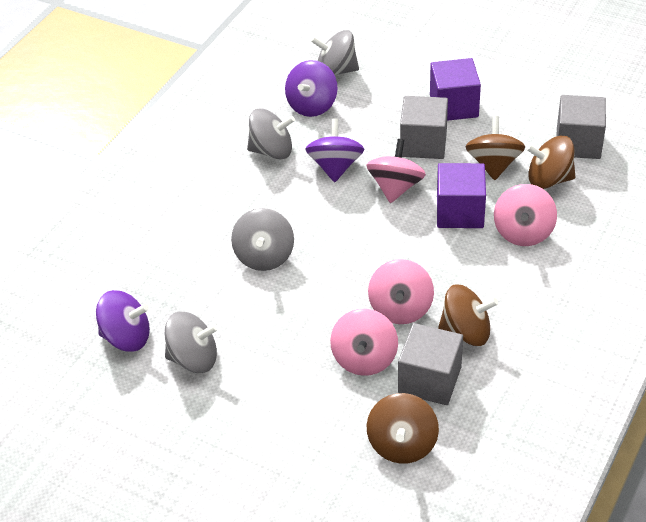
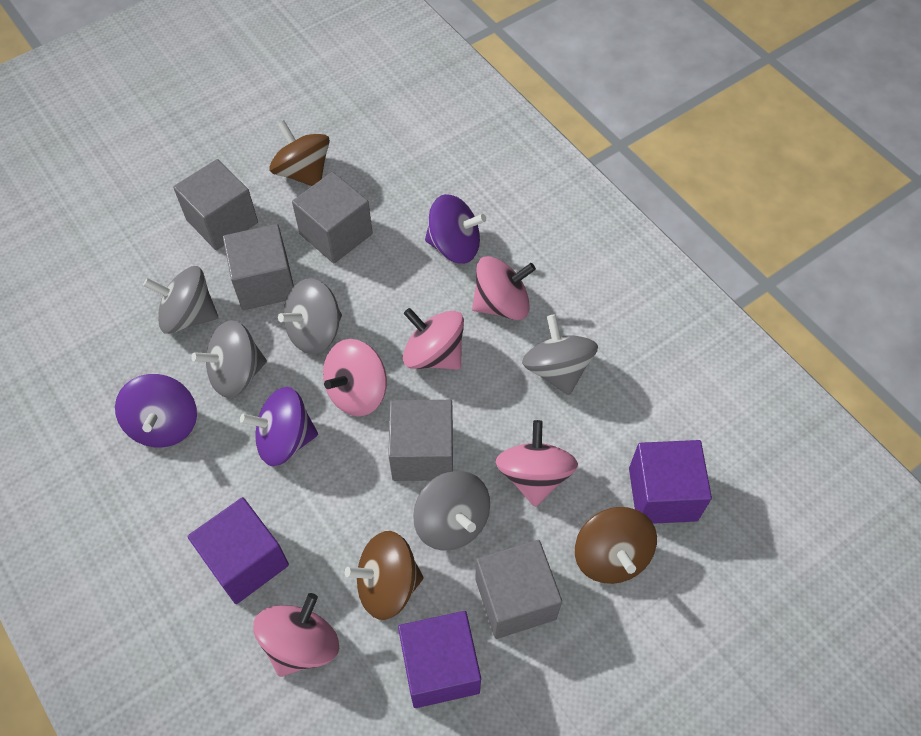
brown spinning top: [367,393,439,464] [438,284,498,346] [465,116,525,180] [526,136,575,189] = 4 -> [269,120,330,186] [345,531,424,620] [575,507,657,584] = 3
grey cube: [398,323,463,405] [400,96,448,159] [557,95,606,159] = 3 -> [173,159,258,250] [223,224,294,310] [292,172,373,264] [388,400,453,481] [475,540,562,639] = 5
grey spinning top: [165,312,218,373] [231,208,294,271] [247,108,295,159] [311,30,359,75] = 4 -> [143,266,218,334] [191,320,267,398] [278,278,342,354] [413,471,490,551] [522,314,598,395] = 5
pink spinning top: [330,309,398,376] [367,139,426,203] [368,259,434,324] [494,184,557,246] = 4 -> [253,593,339,677] [323,339,387,416] [403,308,464,370] [472,256,536,320] [495,420,578,507] = 5
purple cube: [430,58,481,121] [437,163,486,228] = 2 -> [187,497,289,604] [398,611,481,708] [629,440,712,524] = 3

